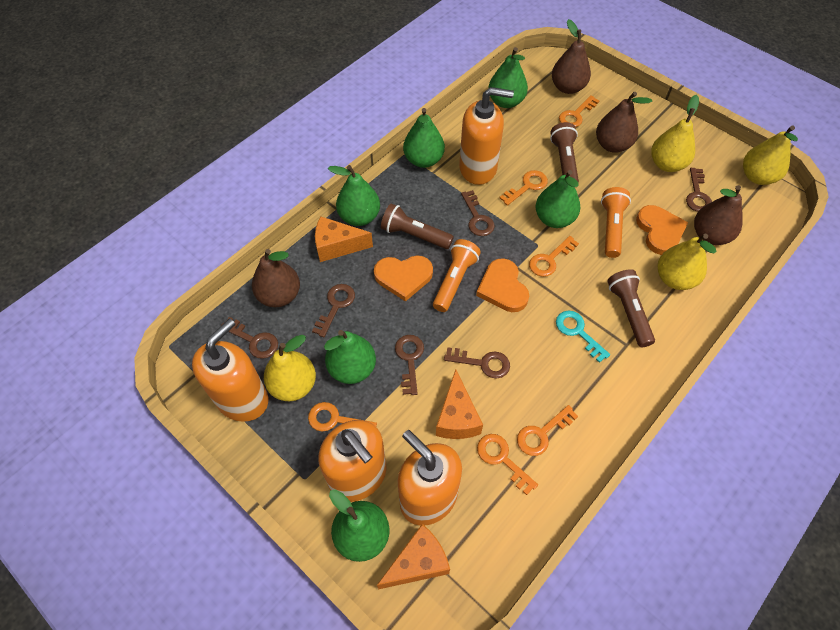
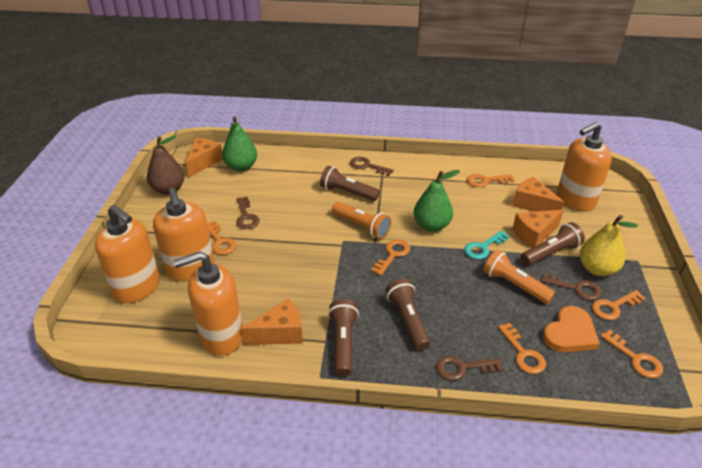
brown flashlight: [381,204,454,249] [550,122,579,183] [607,269,655,347] = 3 -> [320,166,380,201] [328,299,359,377] [385,279,430,351] [521,222,585,266] = 4
brown key: [221,317,278,359] [312,284,355,337] [395,335,424,395] [444,347,510,379] [461,190,495,236] [686,168,712,212] = 6 -> [236,197,260,229] [350,157,394,176] [436,355,503,381] [541,273,602,300] = 4
brown pear: [252,249,300,307] [552,19,591,94] [596,91,652,153] [694,185,743,245] = 4 -> [147,136,185,195] = 1
green pear: [324,330,376,384] [328,165,380,226] [329,489,390,562] [403,108,445,168] [488,47,528,108] [536,170,580,228] = 6 -> [222,116,257,172] [414,170,460,232] = 2
orange cheese: [315,216,373,262] [377,524,450,589] [436,369,483,439] = 3 -> [186,138,223,177] [241,298,303,345] [513,177,564,212] [513,210,564,248] = 4
orange heart: [374,256,433,302] [476,258,529,312] [636,205,688,255] = 3 -> [543,306,600,352] = 1
yellow pear: [264,335,316,401] [651,95,699,172] [658,234,716,290] [743,125,798,185] = 4 -> [580,215,638,276] = 1

